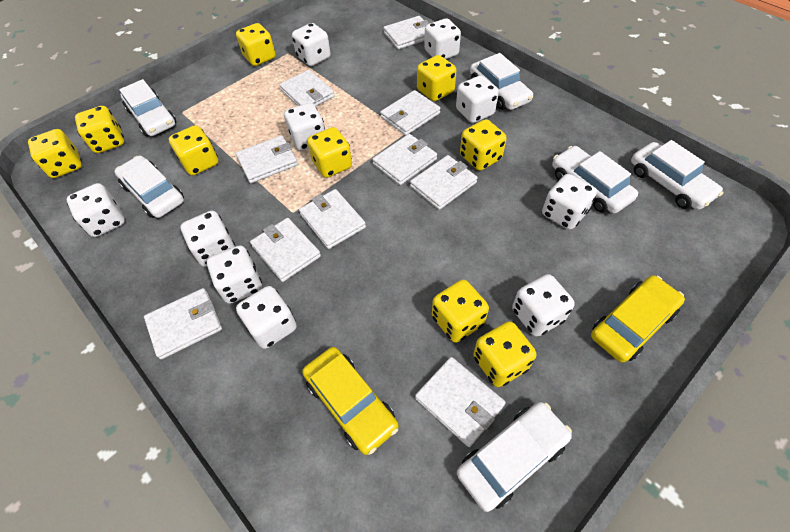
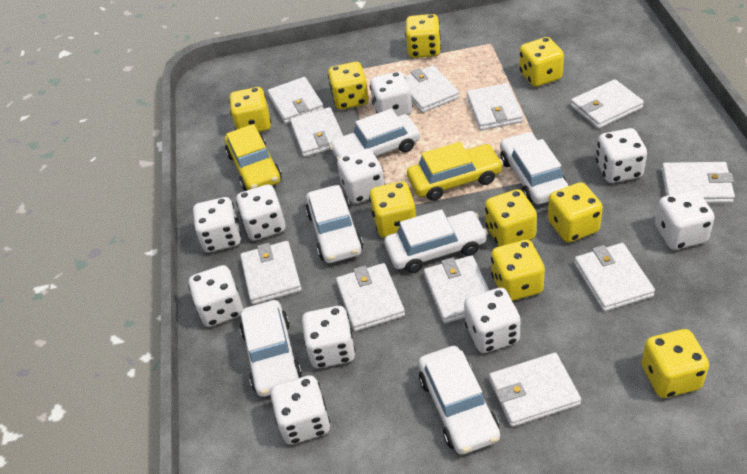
white wallet: [144,288,222,359] [236,135,298,183] [250,218,321,282] [279,70,334,107] [299,189,366,249] [372,134,437,185] [380,90,440,135] [384,16,430,49] [410,155,478,210] [415,357,506,447] = 10 -> [240,241,302,305] [268,77,324,124] [290,107,343,157] [336,263,405,332] [405,65,459,113] [424,255,489,323] [467,83,523,130] [489,353,581,427] [571,79,644,129] [574,243,655,311] [661,162,735,203] = 11

